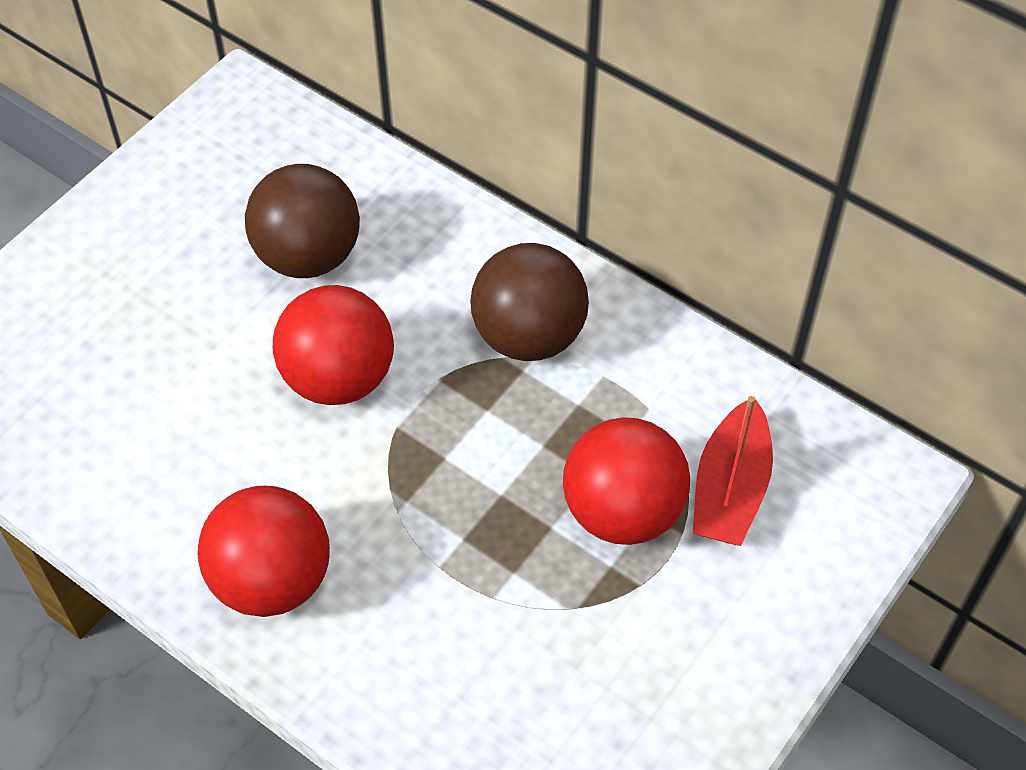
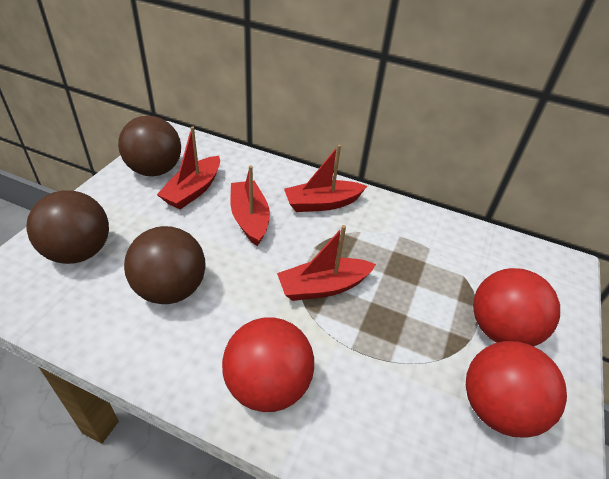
brown ball: [245,164,360,278] [470,243,589,361] = 2 -> [26,190,109,264] [118,115,181,176] [124,226,206,304] = 3
red boat: [693,396,773,546] = 1 -> [157,127,220,209] [230,165,270,247] [277,225,376,301] [284,145,367,212] = 4

